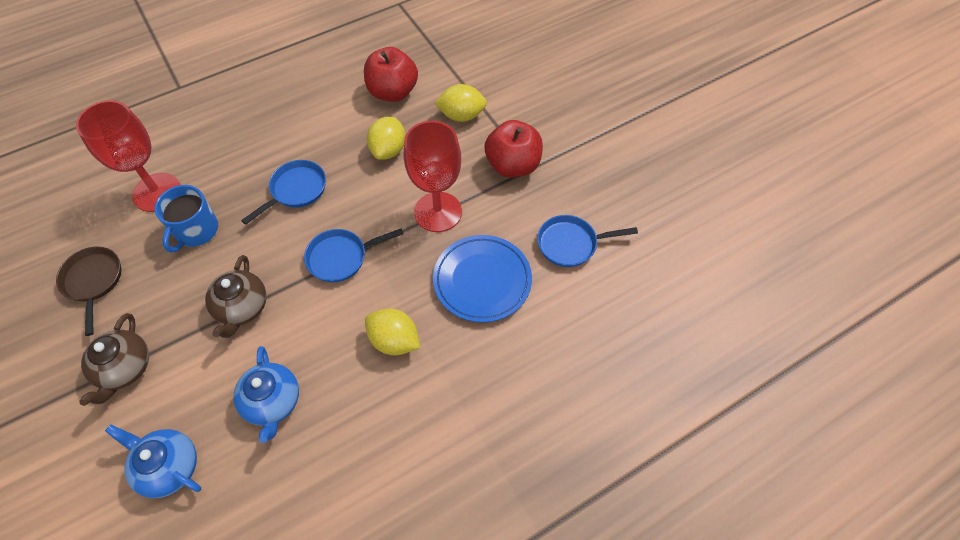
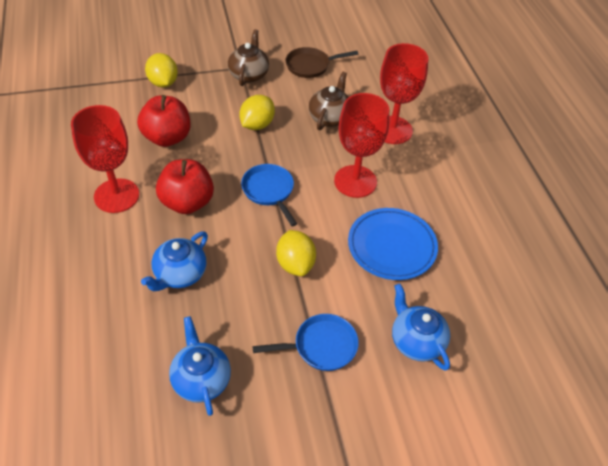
blue mug: [155,185,218,253] = 1 -> none = 0
blue pan: [241,160,326,225] [304,228,404,282] [537,215,638,267] = 3 -> [241,164,297,226] [252,314,359,371] = 2
blue teapot: [105,424,201,498] [233,346,299,443] = 2 -> [141,231,208,292] [169,316,231,416] [392,284,450,371] = 3
red goblet: [76,100,180,212] [404,121,462,232] = 2 -> [71,105,139,213] [334,93,389,198] [380,43,428,144] = 3

